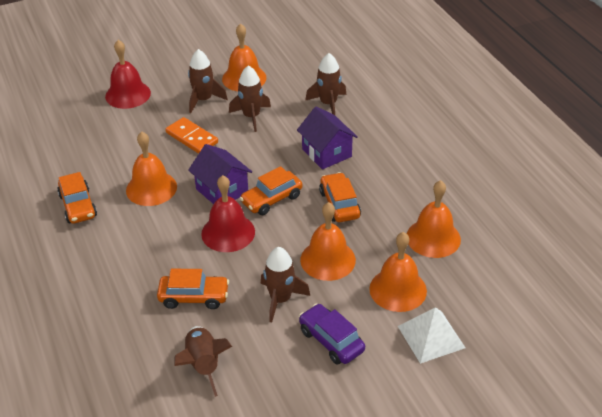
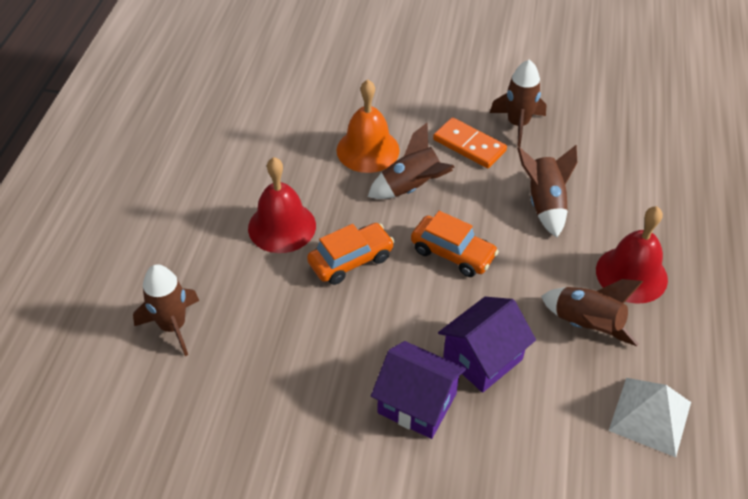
orange bell: [126,132,177,206] [222,23,266,91] [300,202,356,281] [369,232,427,312] [407,180,461,258] = 5 -> [337,79,400,173] = 1
orange car: [57,172,97,224] [157,269,229,309] [240,166,302,215] [319,172,361,222] = 4 -> [307,223,395,285] [411,211,499,277] = 2
purple car: [299,303,365,365] = 1 -> none = 0

